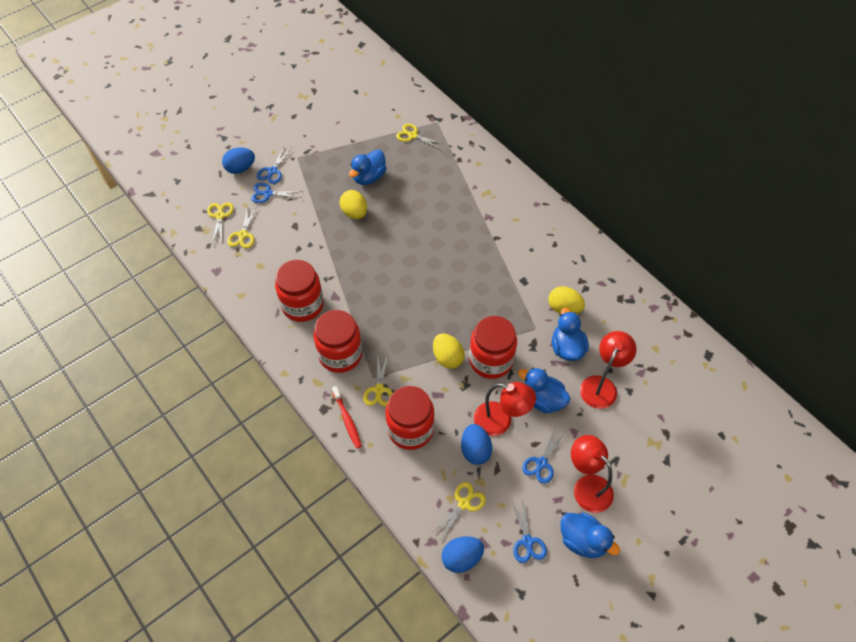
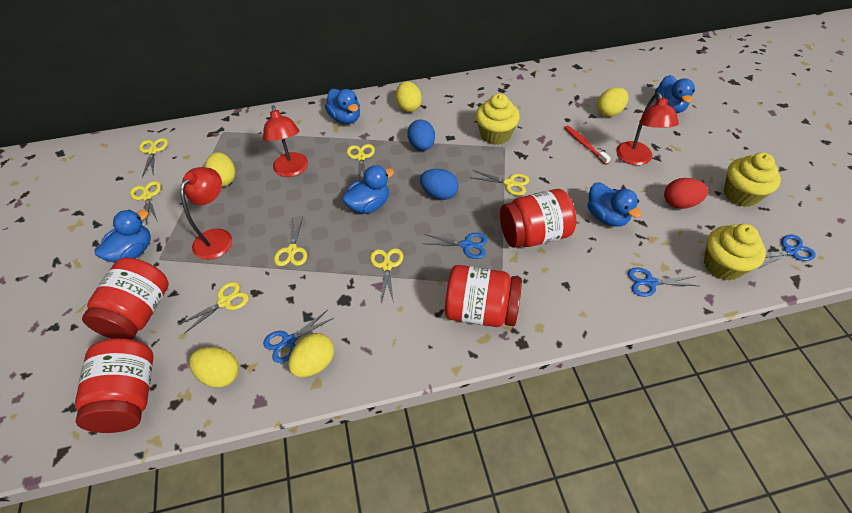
blue duck: [349,150,386,185] [518,368,570,414] [552,308,589,361] [560,513,620,558] = 4 -> [95,210,151,263] [325,89,360,124] [342,165,394,214] [588,182,641,227] [655,75,695,113] = 5
blue egg: [222,148,255,174] [442,536,484,573] [461,424,492,465] = 3 -> [407,119,435,151] [420,169,459,200] = 2
red egg: none = 0 -> [664,178,708,209] = 1
yellow cupcake: none = 0 -> [476,94,520,145] [704,224,766,281] [724,152,781,207] = 3
yellow egg: [340,190,367,219] [433,333,465,369] [548,286,585,314] = 3 -> [189,347,239,388] [205,152,235,187] [288,333,334,377] [396,81,422,112] [597,87,628,117] = 5
yellow scissors: [207,202,234,244] [227,206,256,248] [363,355,393,407] [396,124,443,149] [431,482,486,539] = 5 -> [130,181,161,224] [139,138,168,177] [178,282,249,334] [274,217,307,266] [347,144,375,181] [370,248,403,303] [472,170,530,196] = 7

